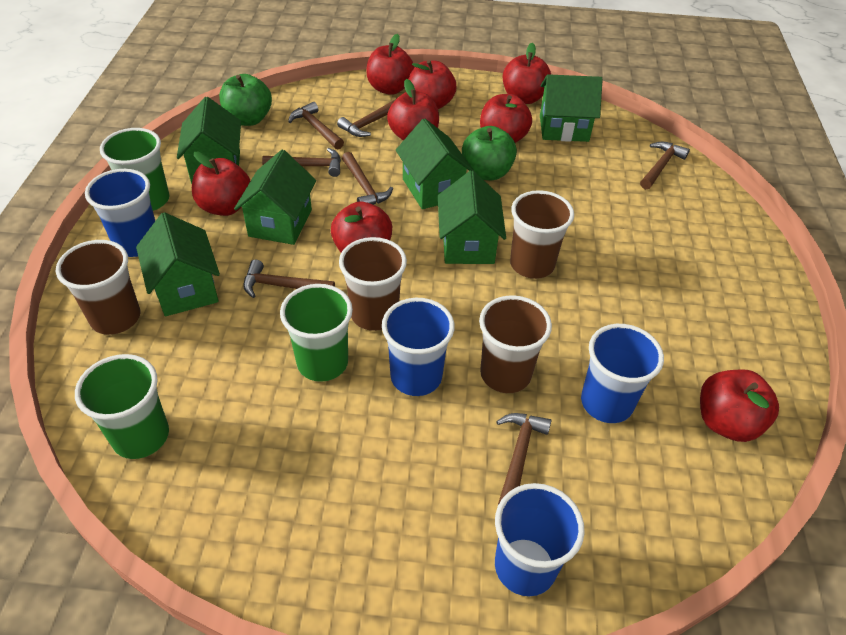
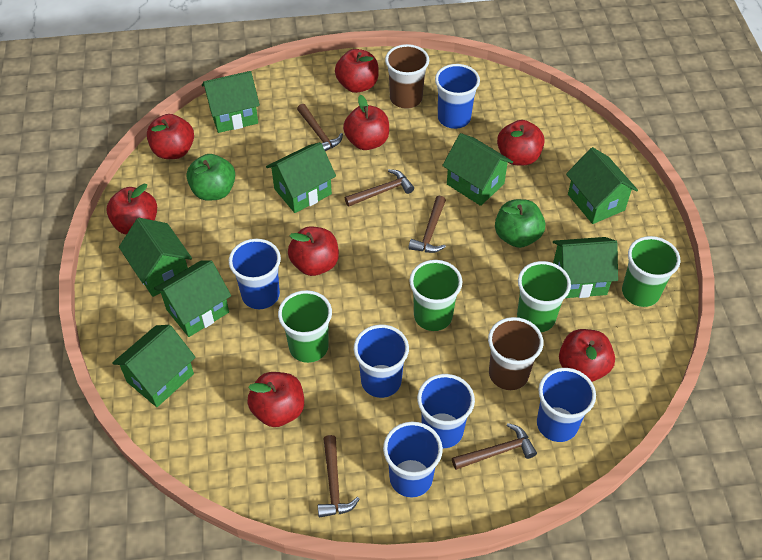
blue cup: [85,169,155,257] [382,298,455,396] [495,483,585,596] [581,324,664,423] = 4 -> [229,239,281,309] [354,324,409,398] [383,422,443,497] [417,374,475,448] [435,64,480,129] [537,368,596,442] = 6
brown cup: [56,240,140,335] [339,237,407,331] [479,295,552,393] [510,190,574,279] = 4 -> [385,44,429,109] [488,317,543,390] = 2
brown hammer: [243,260,335,298] [262,148,341,177] [288,102,344,149] [337,99,396,137] [342,152,393,205] [496,413,551,505] [640,142,690,189] = 7 -> [297,104,343,151] [318,435,360,518] [345,169,414,207] [409,195,446,253] [452,423,537,470] = 5
green cup: [75,354,169,459] [100,128,169,211] [280,284,353,382] = 3 -> [278,290,332,363] [409,260,462,331] [517,261,571,332] [622,236,680,307] = 4
green house: [136,212,220,316] [177,97,241,184] [234,150,316,245] [396,118,474,209] [438,170,506,264] [540,74,603,142] = 6 -> [112,325,196,407] [119,218,192,297] [154,260,231,337] [202,71,260,133] [266,142,336,213] [442,133,513,206] [553,237,618,298] [566,147,638,224] = 8

